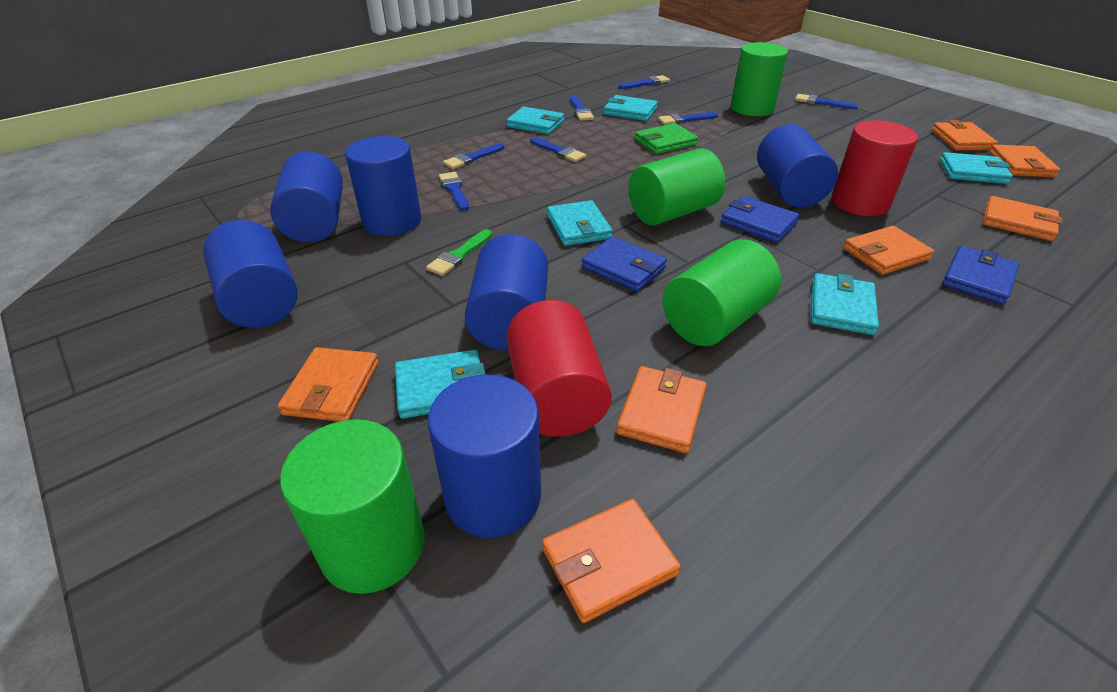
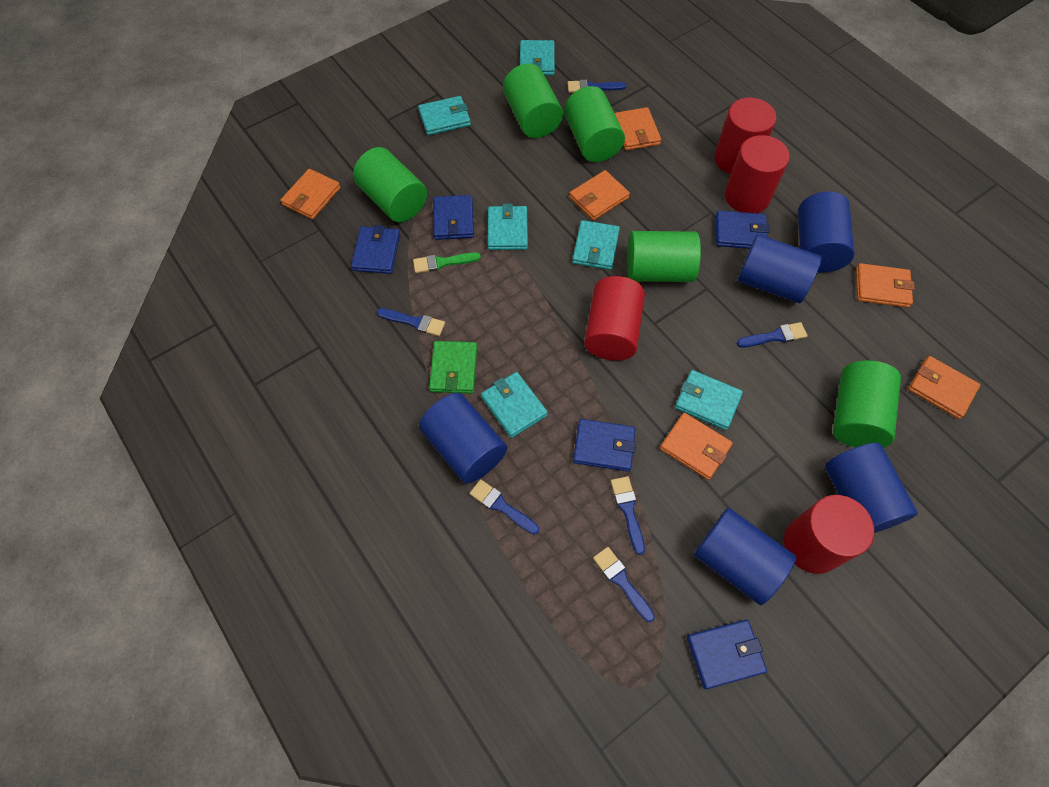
blue brush: [439,172,469,211] [443,143,504,169] [530,137,586,162] [570,95,594,121] [619,75,670,89] [658,112,718,125] [795,94,858,109] = 7 -> [377,308,445,336] [470,479,539,535] [568,80,626,93] [593,547,655,622] [611,476,645,555] [737,322,807,347] = 6
blue cylinder: [203,220,298,328] [270,152,343,242] [345,136,422,236] [428,375,541,538] [465,234,548,350] [757,124,838,207] = 6 -> [419,393,507,484] [694,508,797,605] [738,234,821,303] [798,191,855,272] [825,443,918,533] = 5
blue wallet: [581,236,667,292] [721,196,799,243] [942,246,1019,305] = 3 -> [351,225,400,274] [433,195,474,240] [573,419,636,472] [687,620,767,689] [716,211,769,249] = 5
green cylinder: [280,419,425,594] [629,148,725,225] [663,239,781,346] [731,42,788,116] = 4 -> [353,147,427,222] [503,63,563,138] [564,86,625,162] [627,231,701,282] [833,360,901,448] = 5
orange wallet: [278,347,379,421] [542,499,681,623] [616,366,707,453] [843,226,934,275] [932,120,998,151] [983,196,1062,241] [989,145,1060,177] = 7 -> [281,169,341,219] [569,170,630,220] [615,107,661,150] [660,413,733,480] [856,263,915,308] [908,356,980,419] = 6
red cylinder: [506,300,612,437] [831,120,918,216] = 2 -> [584,276,645,361] [714,97,776,174] [725,135,790,213] [784,495,874,574] = 4

